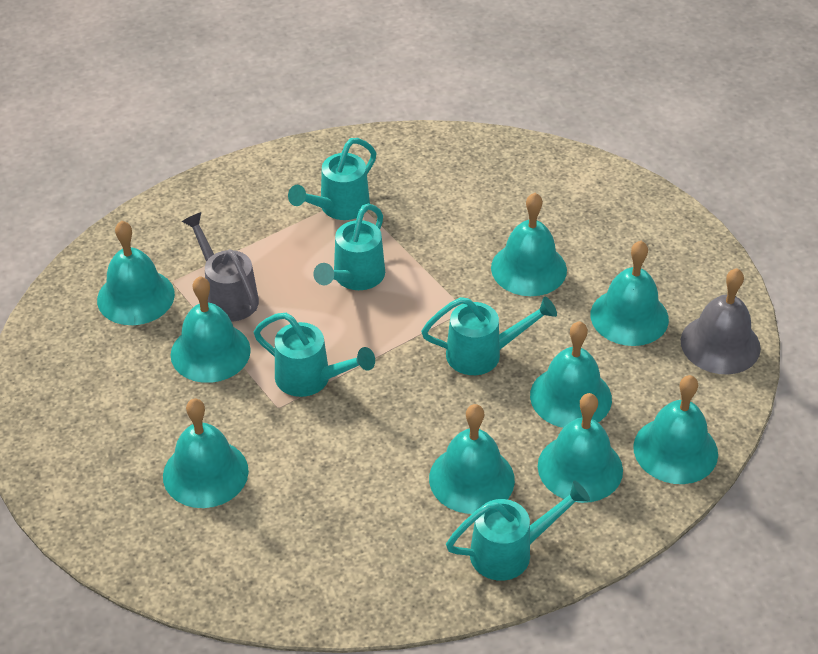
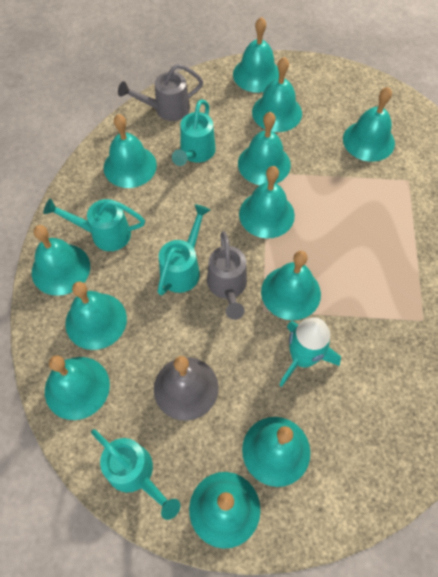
grey watering can: [182,212,259,321] = 1 -> [118,64,203,121] [207,231,247,320] = 2
turquoise bell: [97,221,175,325] [163,398,249,508] [170,276,251,383] [429,404,515,514] [491,193,567,296] [530,321,612,428] [538,393,623,503] [590,241,669,346] [633,375,718,484] = 9 -> [32,225,90,296] [45,355,110,420] [65,281,127,350] [104,114,157,188] [189,472,260,549] [233,17,279,93] [238,112,291,185] [239,166,295,238] [242,417,310,487] [252,57,302,132] [261,251,321,320] [343,87,395,162] = 12
turquoise rocket: none = 0 -> [279,317,341,387] = 1
turquoise watering can: [254,313,375,397] [288,138,377,220] [313,204,385,290] [421,297,557,375] [446,480,590,581] = 5 -> [43,198,145,251] [91,429,180,520] [158,204,210,295] [172,99,216,166] = 4

